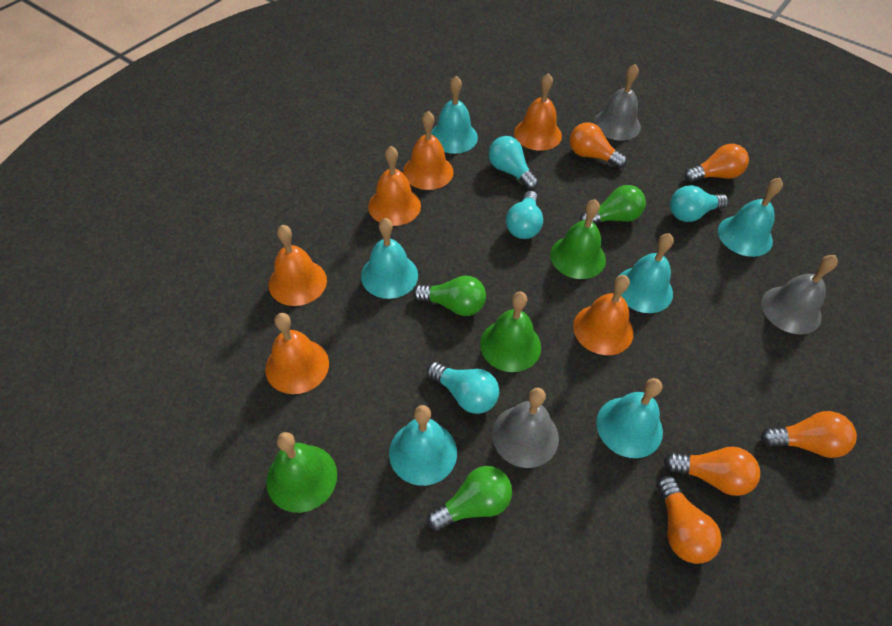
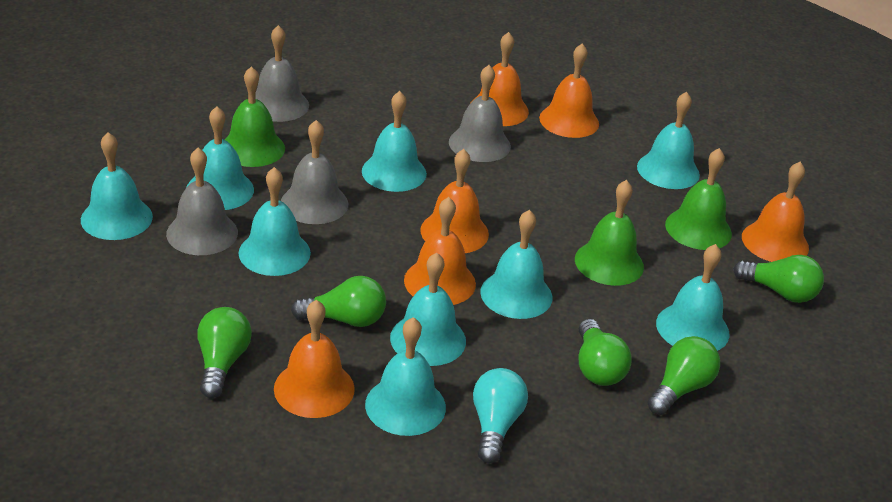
green light bulb: [413,276,486,316] [427,466,512,531] [580,185,646,224] = 3 -> [197,307,252,398] [291,276,386,327] [579,319,632,386] [647,336,720,415] [733,255,824,303] = 5
grey bell: [492,388,559,468] [594,64,641,141] [761,255,838,334] = 3 -> [166,148,238,255] [255,25,309,122] [281,120,348,224] [449,65,511,162] = 4
orange light bulb: [570,122,627,168] [657,476,722,564] [664,447,760,496] [684,144,749,182] [761,411,857,458] = 5 -> none = 0
turquoise bell: [361,218,418,299] [389,405,457,486] [431,76,478,154] [596,378,663,458] [619,233,674,313] [718,178,783,257] = 6 -> [81,132,153,240] [186,106,254,210] [239,167,311,276] [362,91,427,192] [365,317,446,436] [390,252,466,366] [480,210,552,319] [637,92,700,189] [656,244,729,351] = 9
turquoise light bulb: [427,362,499,414] [489,136,538,190] [506,191,543,239] [670,185,729,222] = 4 -> [473,368,528,464] = 1

